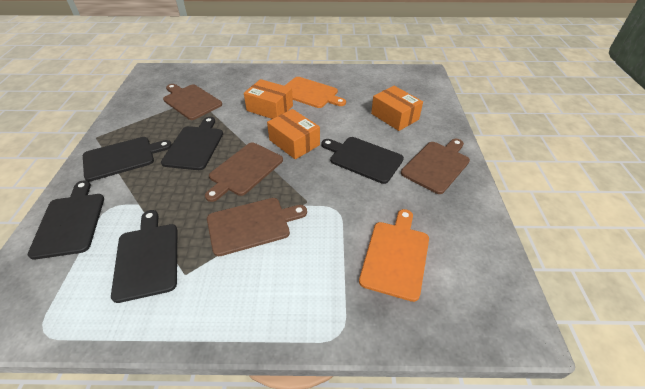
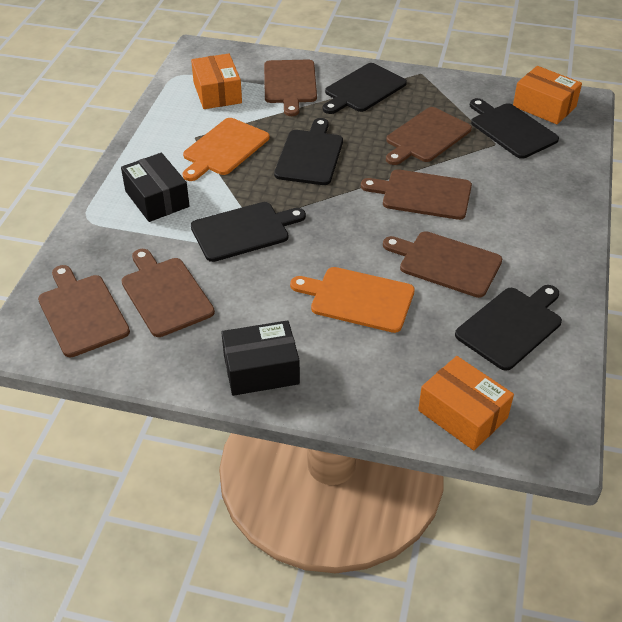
black box: none = 0 -> [121,153,190,222] [221,320,300,396] = 2
brown cutting board: [163,84,222,120] [205,143,283,202] [207,198,307,257] [401,139,470,194] = 4 -> [38,265,130,357] [121,249,215,337] [264,60,317,116] [361,169,472,220] [383,231,502,298] [386,107,472,165] = 6

